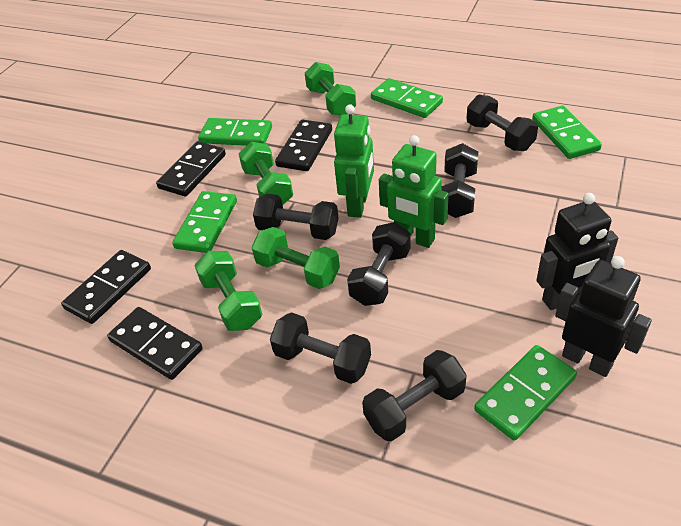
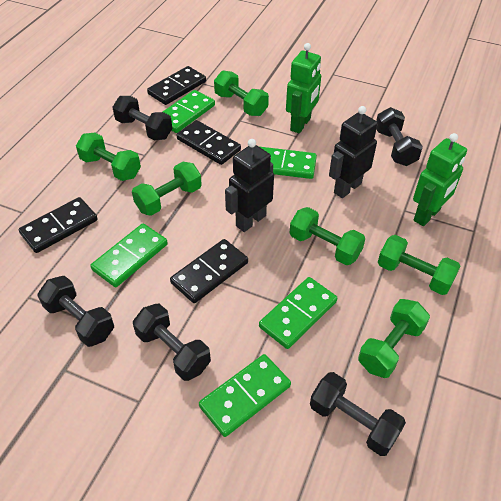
black dumbbell: [253,194,339,240] [270,312,371,384] [347,222,411,306] [362,350,467,441] [441,143,478,218] [467,94,538,151] = 6 -> [38,276,114,347] [112,96,172,141] [133,304,211,381] [310,372,406,456] [376,107,423,166] = 5
green dumbbell: [194,251,262,331] [239,142,293,205] [252,227,340,289] [305,62,356,116] = 4 -> [76,133,141,181] [132,162,202,216] [214,71,269,116] [289,207,365,265] [358,299,430,378] [378,235,461,295] = 6

